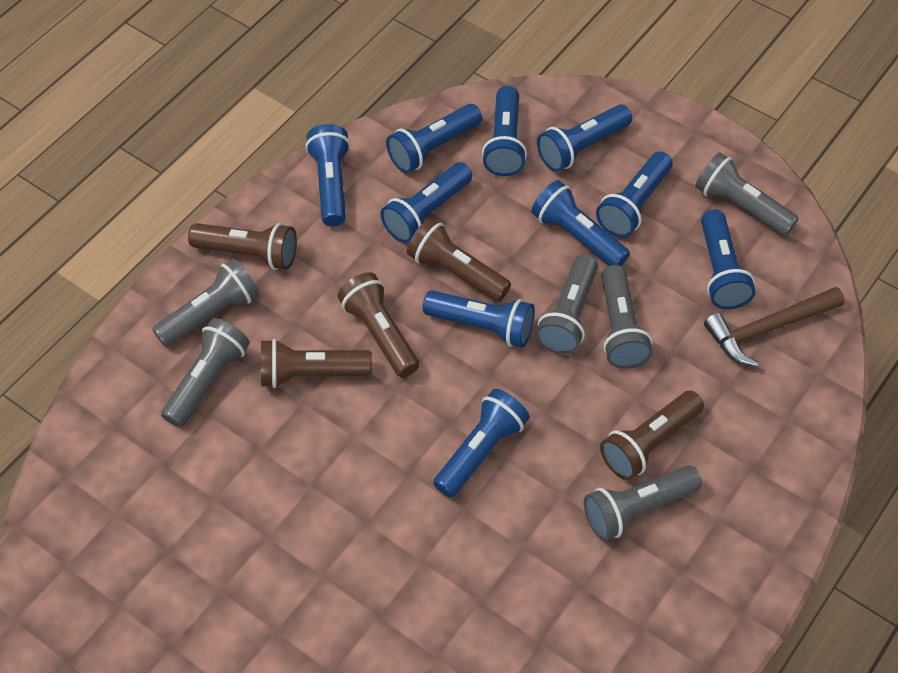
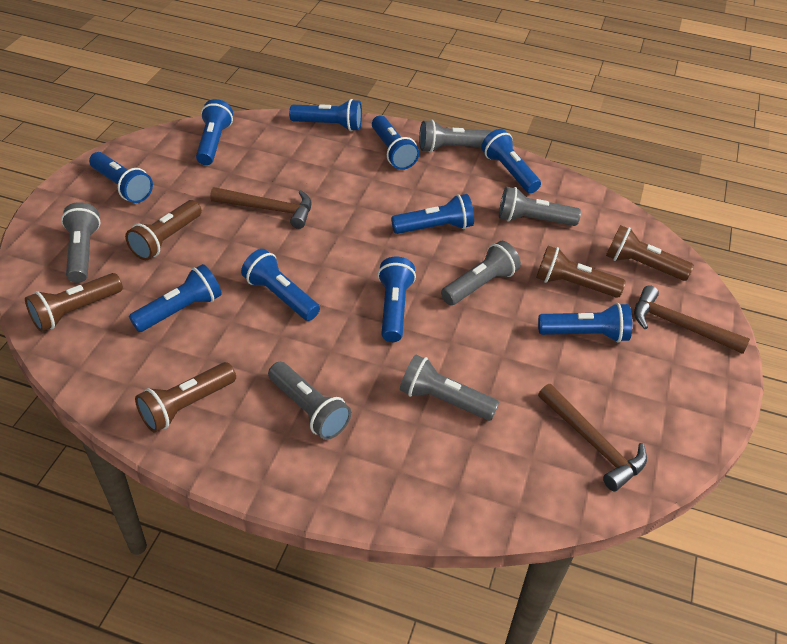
brown hammer: [704,287,845,367] = 1 -> [210,187,312,229] [538,384,647,491] [634,285,750,354] = 3

